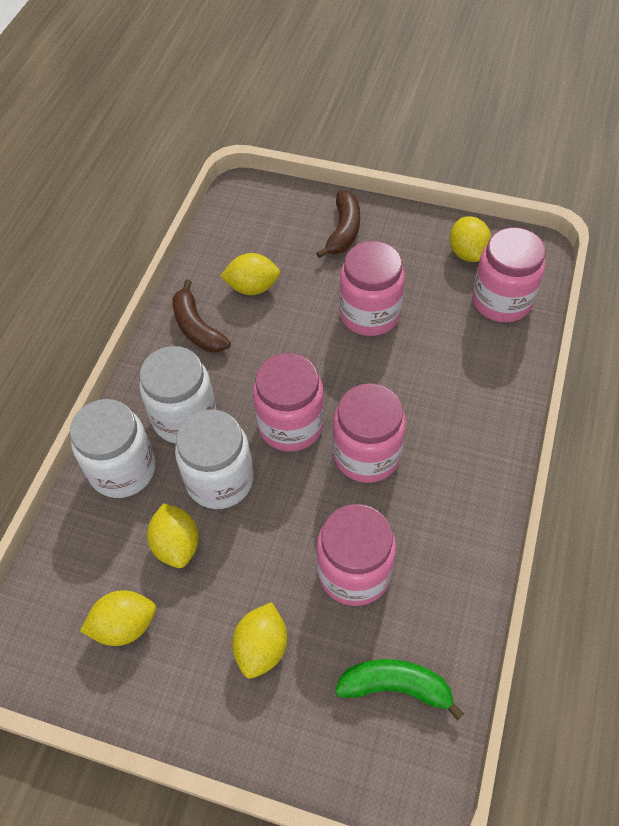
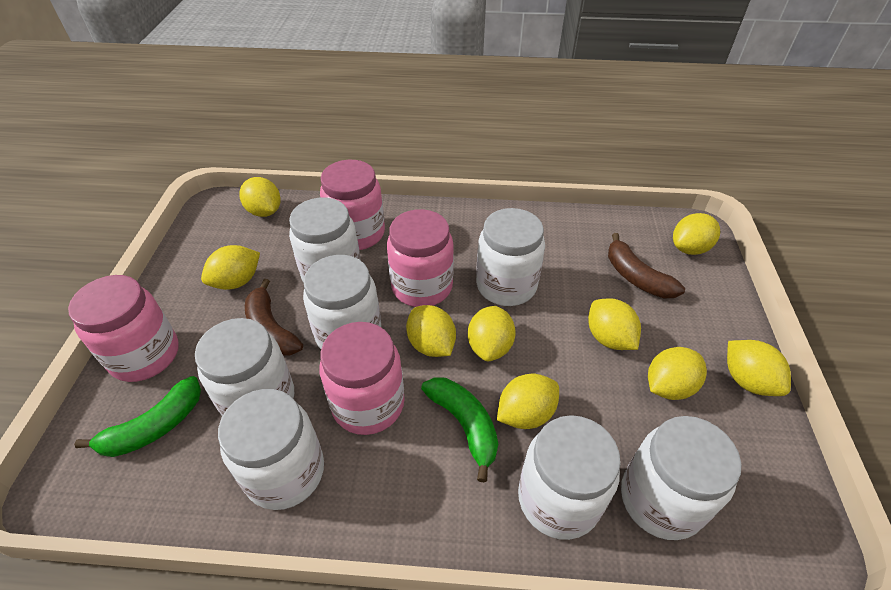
green banana: [335,659,464,721] = 1 -> [74,376,201,457] [421,377,498,483] = 2
pink jar: [253,353,324,452] [316,504,396,606] [333,383,406,483] [339,241,405,336] [472,227,546,323] = 5 -> [68,275,179,382] [320,160,385,250] [320,322,405,435] [387,209,454,307] = 4
white jar: [70,399,156,498] [139,346,216,444] [175,410,254,509] = 3 -> [195,318,294,416] [218,389,324,510] [289,198,360,283] [303,255,381,349] [476,208,545,306] [518,415,621,540] [621,416,741,540] = 7
yellow lemon: [80,590,156,646] [147,503,199,568] [220,253,280,295] [232,602,287,679] [450,216,491,262] = 5 -> [201,245,260,290] [239,177,281,217] [406,305,456,357] [468,306,516,361] [497,374,559,429] [588,298,641,350] [648,347,707,400] [673,213,720,255] [727,340,791,396] = 9

